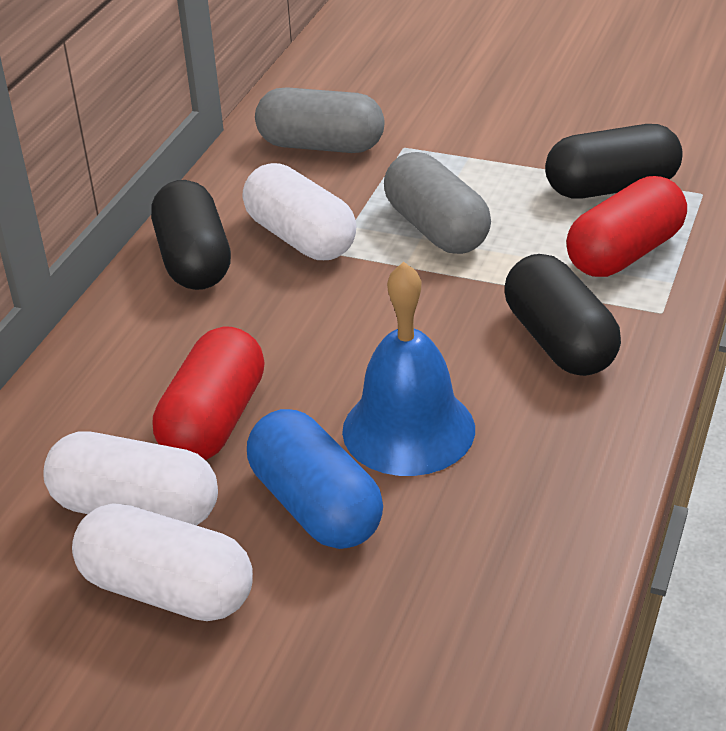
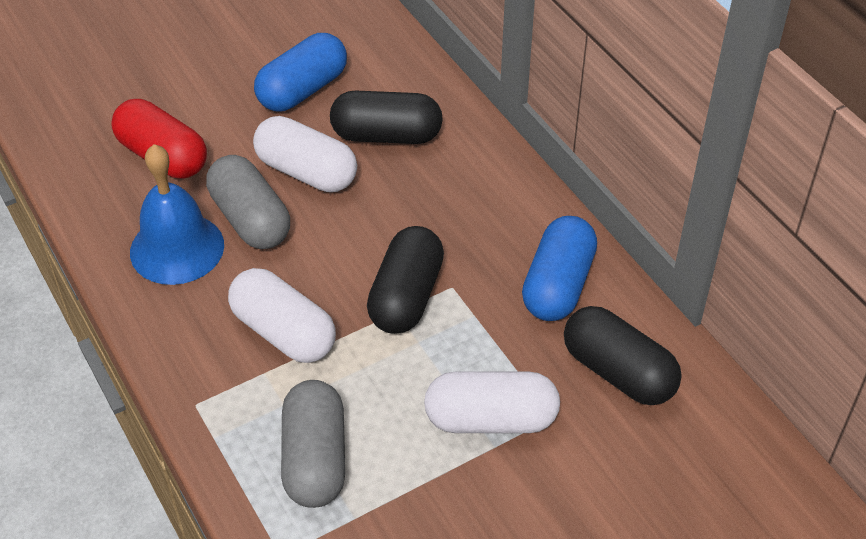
blue capsule: [247,409,383,549] = 1 -> [254,33,347,112] [522,216,597,321] = 2
red capsule: [153,326,265,460] [566,176,687,277] = 2 -> [111,99,207,179] = 1

